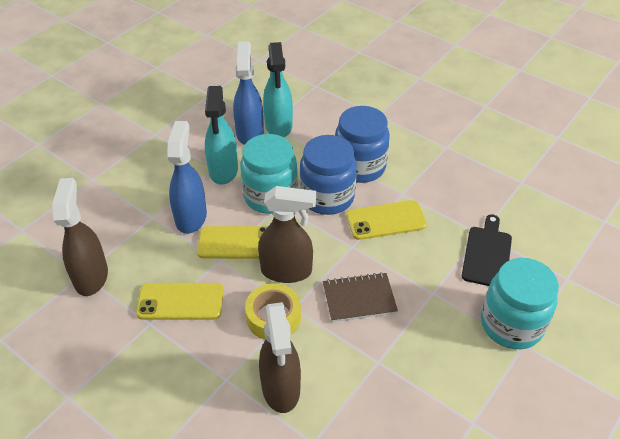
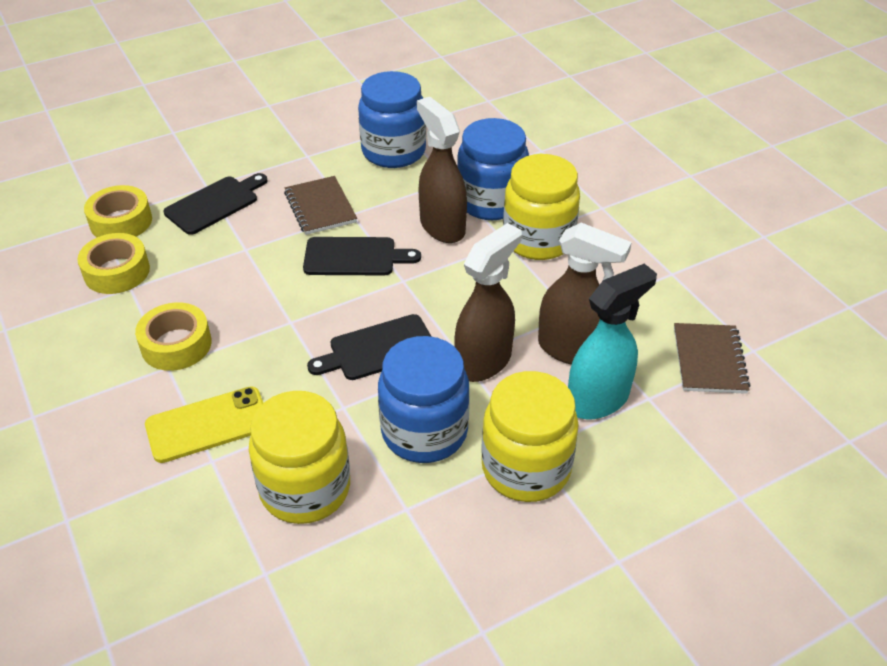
black cutting board: [462,214,512,286] = 1 -> [164,173,267,235] [303,237,421,275] [307,314,432,380] = 3
blue jar: [300,135,357,215] [335,106,390,183] = 2 -> [358,71,426,168] [378,336,470,463] [457,118,529,220] = 3
blue spray bottle: [167,121,207,234] [233,41,264,145] = 2 -> none = 0
brown notebook: [323,272,398,322] = 1 -> [284,176,357,235] [674,323,751,394] = 2
turquoise jar: [240,134,298,214] [481,258,559,349] = 2 -> none = 0
turquoise spray bottle: [205,86,238,185] [263,42,293,137] = 2 -> [568,264,657,419] = 1
yellow jar: none = 0 -> [249,391,350,524] [481,371,579,502] [503,154,580,260] = 3
yellow phone: [136,283,224,320] [197,226,268,259] [346,200,427,240] = 3 -> [145,386,263,463] = 1
yellow tape: [245,284,301,340] = 1 -> [77,233,150,294] [84,185,152,237] [135,302,212,371] = 3

